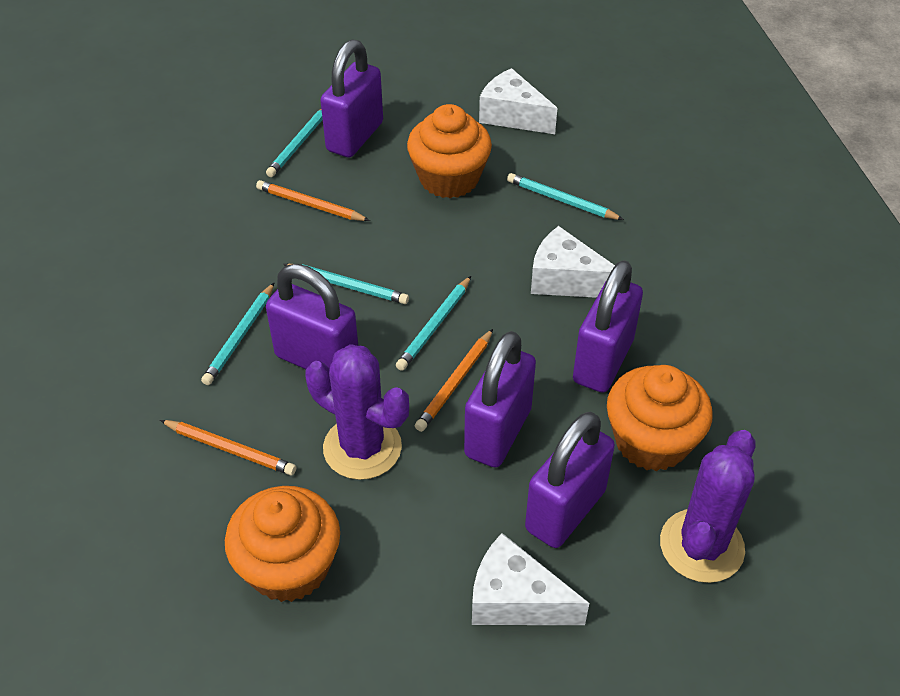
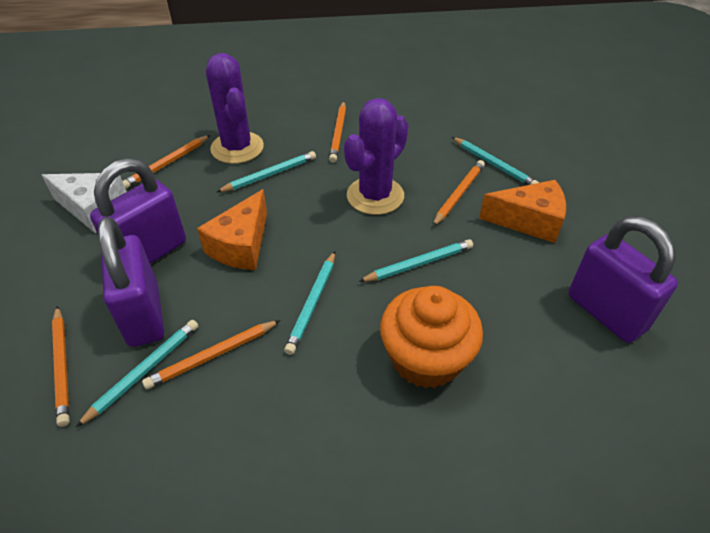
orange cheese: none = 0 -> [197,189,267,270] [479,180,566,243] = 2
orange cupcake: [225,486,340,602] [407,104,492,198] [607,365,713,471] = 3 -> [380,286,483,389] = 1
orange pencil: [160,420,297,476] [256,180,370,221] [415,329,493,432] = 3 -> [52,306,70,427] [123,135,210,189] [142,320,280,389] [329,101,346,163] [432,160,485,227] = 5
purple padlock: [266,264,358,369] [320,39,383,157] [464,331,536,468] [525,412,615,548] [573,260,643,392] = 5 -> [90,158,186,264] [98,217,164,347] [568,216,678,343] = 3
white cheese: [472,533,589,625] [479,68,557,134] [531,226,615,298] = 3 -> [42,173,127,233] = 1

